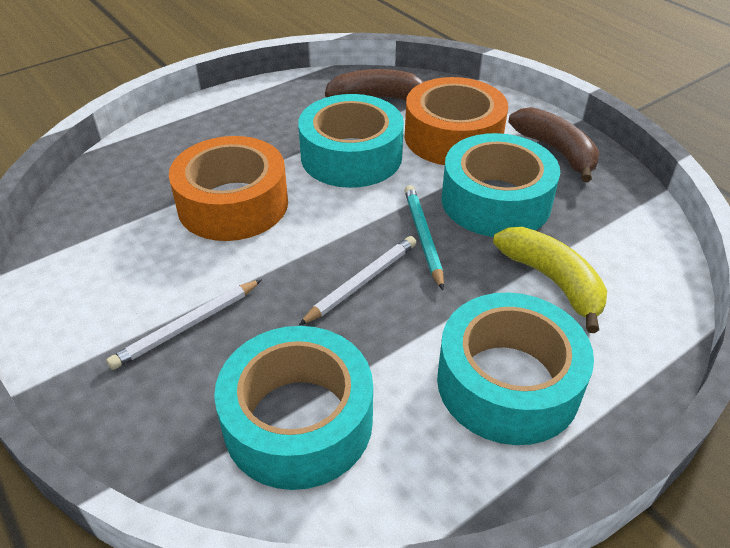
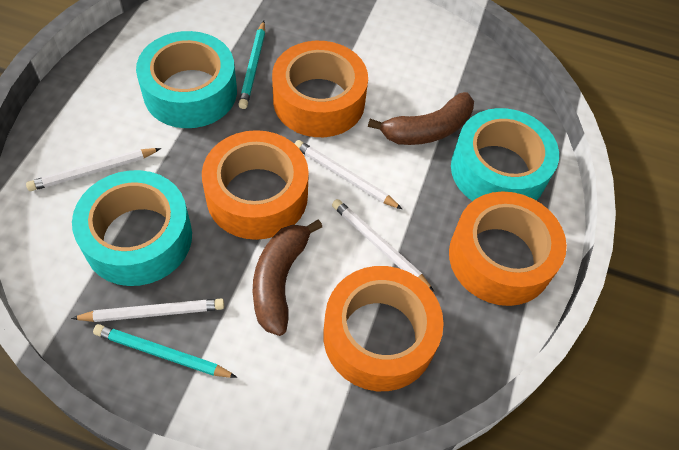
orange tape: [169,136,288,241] [405,77,508,165] = 2 -> [202,130,309,240] [272,41,368,137] [323,266,444,391] [449,191,567,306] = 4
turquoise pencil: [404,185,444,290] = 1 -> [93,324,237,378] [238,21,265,109] = 2
turquoise tape: [214,326,373,490] [298,94,404,188] [437,293,594,445] [441,133,560,237] = 4 -> [72,170,192,286] [136,31,237,128] [451,108,559,201] = 3
white pencil: [106,279,262,370] [299,236,416,325] = 2 -> [26,148,161,191] [71,298,224,322] [295,140,402,209] [332,199,434,292] = 4
yellow banana: [493,227,607,333] = 1 -> none = 0

